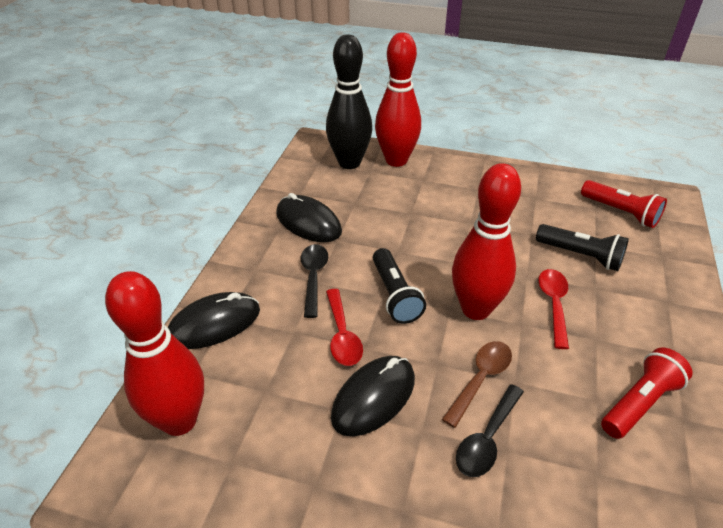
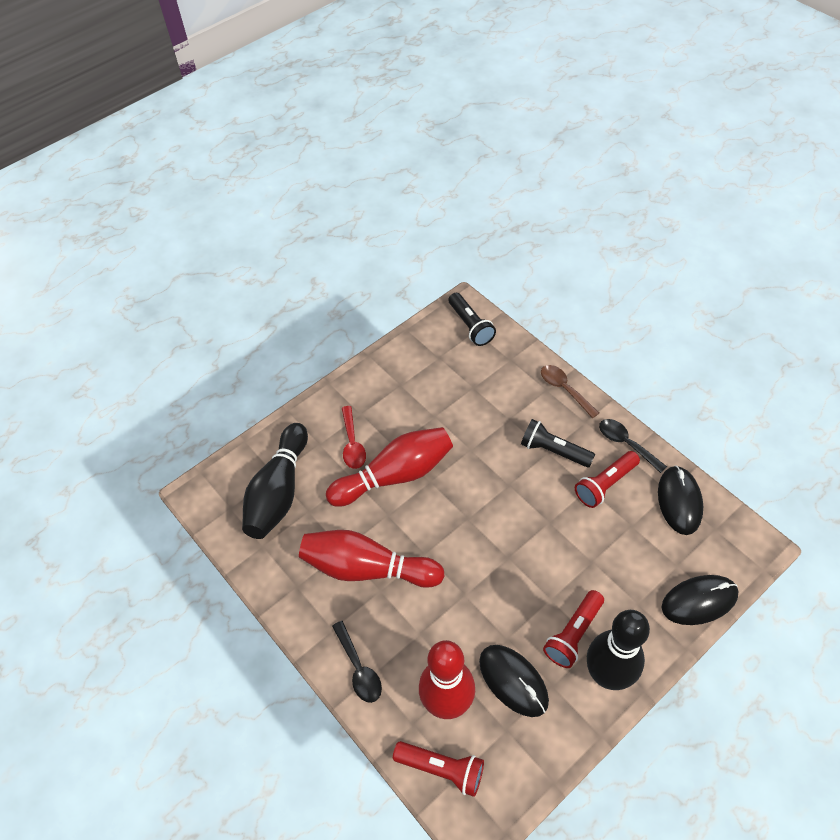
black bowling pin: [326,34,372,169] = 1 -> [242,423,308,539] [587,610,650,690] = 2
red flashlight: [581,180,667,228] [601,348,693,439] = 2 -> [393,741,484,797] [543,590,604,668] [575,451,640,508] = 3
red spoon: [326,289,363,366] [538,269,569,349] = 2 -> [342,406,366,469] = 1

